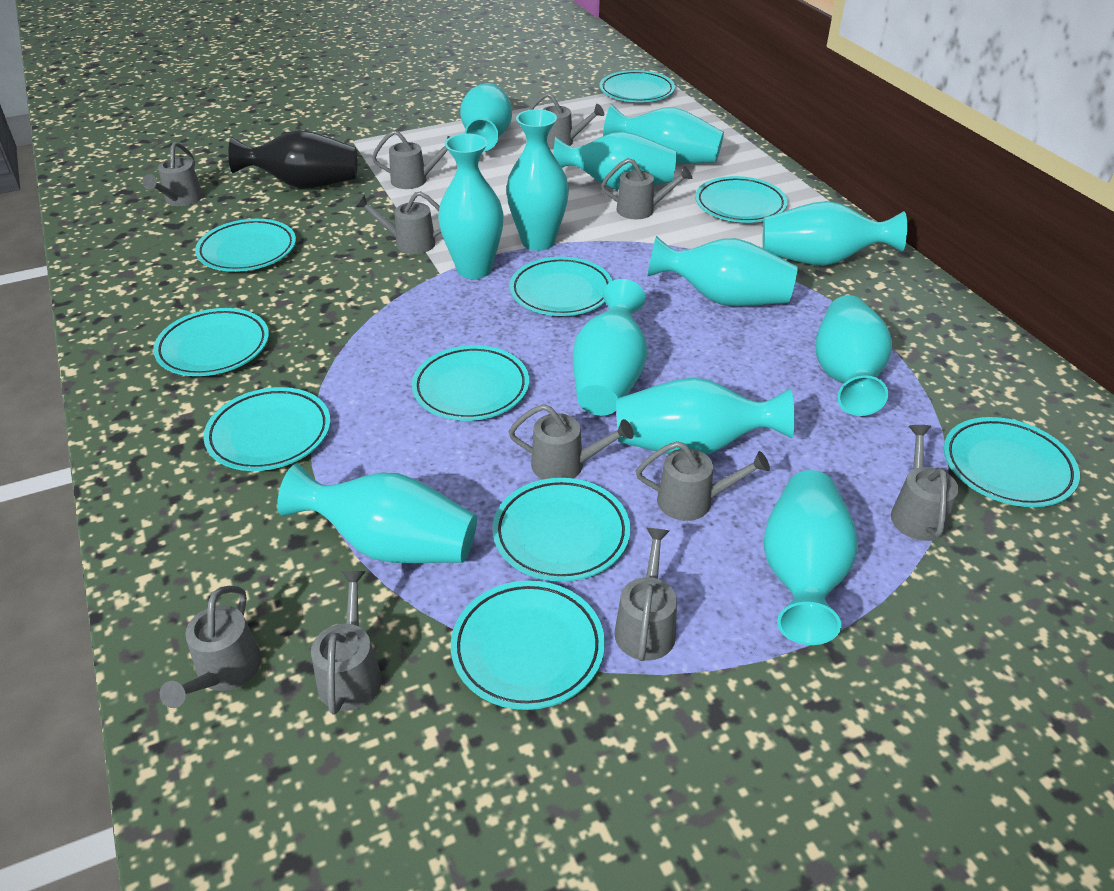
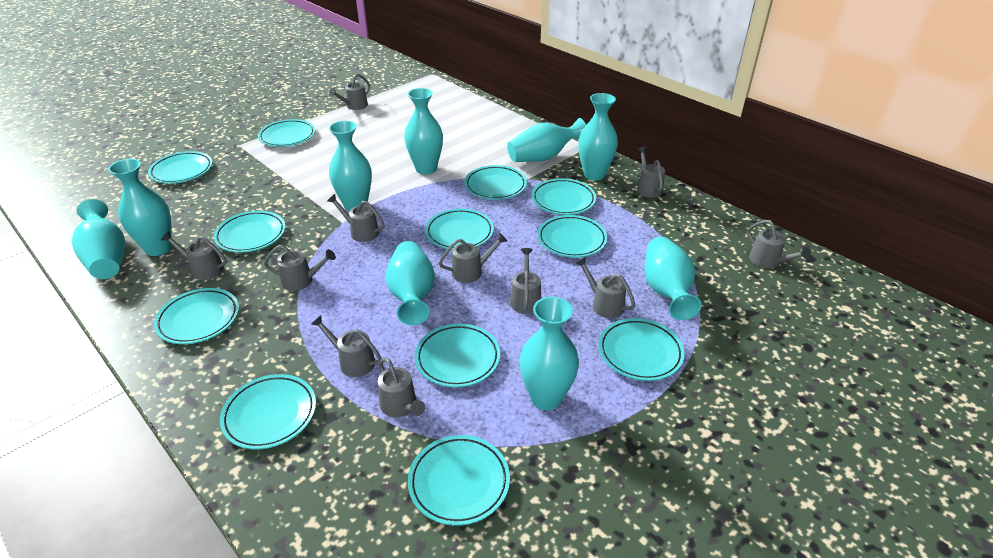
black vase: [228,130,357,189] = 1 -> none = 0
turquoise plate: [153,308,269,376] [195,219,296,272] [203,387,331,471] [412,345,529,421] [451,581,605,710] [493,478,630,582] [510,257,612,316] [600,70,675,102] [695,176,788,223] [944,417,1080,507] = 10 -> [148,151,213,184] [154,288,239,344] [214,211,286,253] [220,374,316,450] [258,119,316,147] [408,435,510,526] [415,324,500,387] [425,209,494,250] [464,165,527,200] [532,178,596,215] [537,215,608,258] [598,318,685,381] = 12
turquoise vase: [277,464,477,563] [438,133,504,279] [460,83,512,151] [506,109,569,251] [553,132,676,190] [573,279,647,416] [603,104,724,164] [617,377,794,455] [648,236,798,306] [763,201,907,266] [763,470,858,645] [816,295,892,416] = 12 -> [72,199,125,279] [108,159,172,256] [329,121,372,211] [386,241,435,325] [404,88,443,175] [507,118,586,162] [519,297,579,411] [578,93,618,181] [645,237,701,320] = 9

